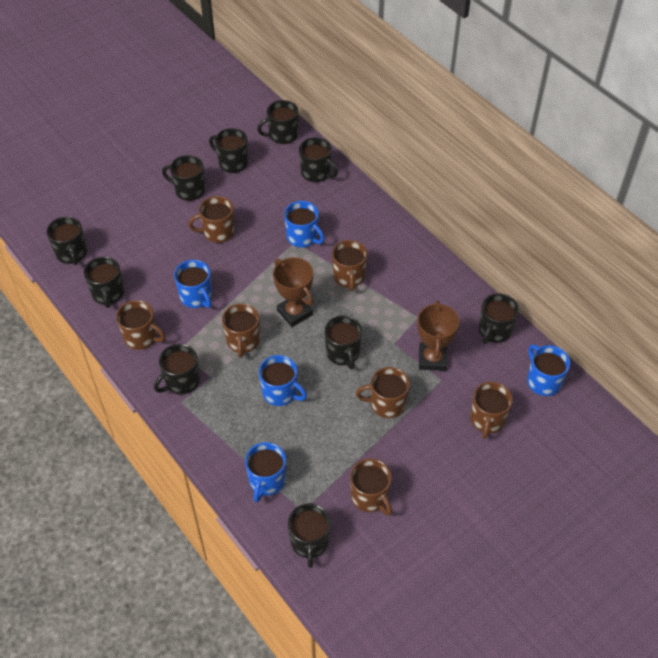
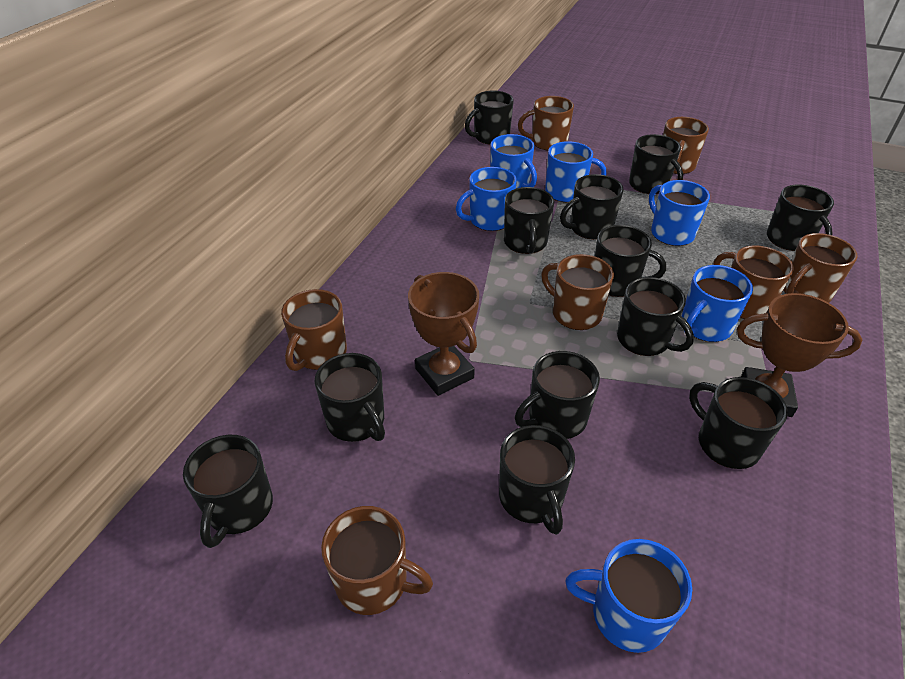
black mug: [47,217,87,265] [84,256,124,308] [154,344,200,394] [162,155,205,201] [209,128,248,173] [257,100,298,144] [288,503,330,568] [299,137,338,182] [325,316,362,369] [479,293,519,344] = 10 -> [183,435,273,548] [314,353,385,442] [465,91,514,145] [499,425,575,535] [504,187,554,254] [515,351,600,439] [560,174,624,240] [595,225,666,297] [617,277,694,356] [629,134,683,194] [689,377,788,469] [767,185,834,251] = 12
blue mug: [174,260,212,308] [245,442,286,502] [259,355,307,406] [284,201,325,248] [527,344,570,396] = 5 -> [456,167,517,231] [490,134,537,188] [545,141,607,202] [565,539,692,653] [649,180,710,246] [682,265,753,342] = 6

